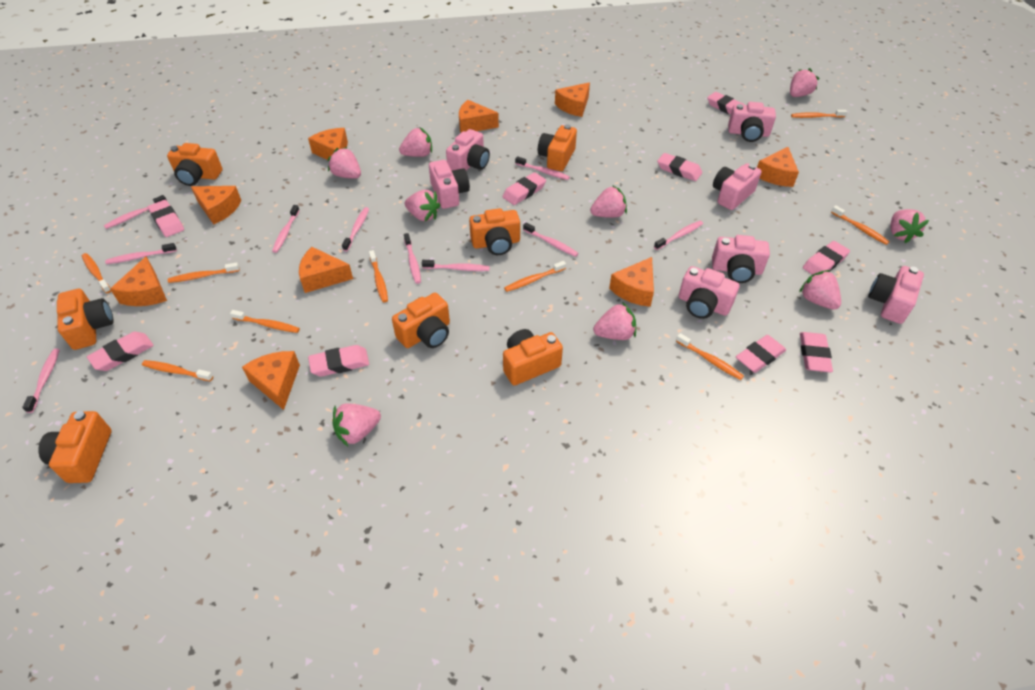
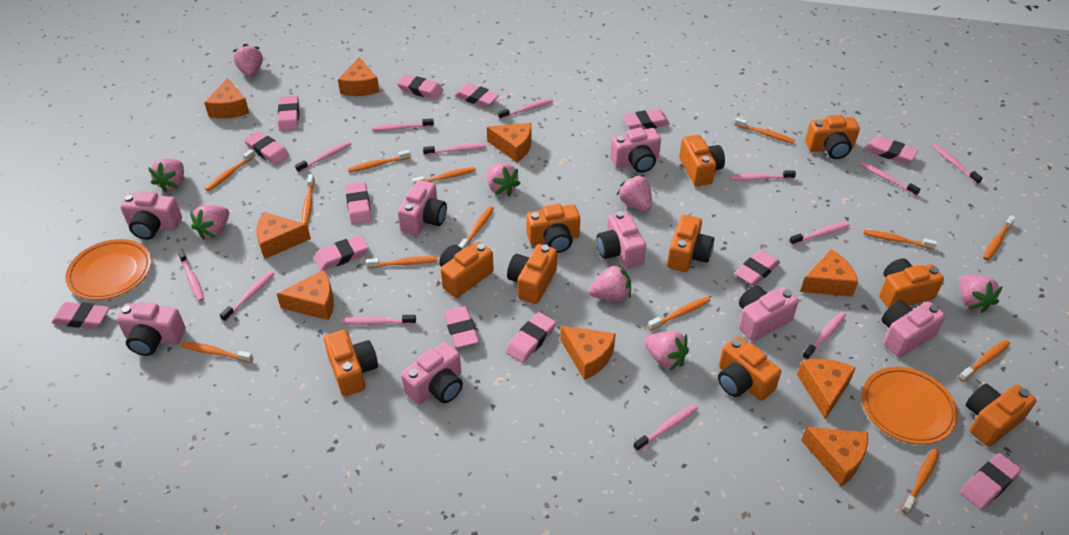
orange camera: [38,411,112,483] [57,289,113,350] [167,143,223,186] [392,293,450,348] [469,208,520,255] [503,329,563,385] [538,124,577,171] = 7 -> [324,330,378,396] [439,242,494,298] [507,244,557,304] [526,204,580,253] [667,214,714,272] [679,135,725,186] [718,336,781,401] [805,115,860,159] [879,258,944,308] [966,384,1037,447] = 10
orange plate: none = 0 -> [65,239,151,300] [862,367,958,445] = 2
orange toothbrush: [82,253,111,293] [142,360,213,381] [168,262,239,283] [230,310,300,333] [369,250,388,302] [504,261,566,292] [676,333,744,380] [791,110,847,118] [831,205,889,245] = 9 -> [180,341,253,363] [205,149,255,191] [302,174,315,225] [348,150,411,172] [366,256,438,268] [412,167,476,186] [459,206,494,249] [648,297,711,330] [735,118,795,143] [863,230,937,250] [902,449,940,514] [958,340,1010,382] [983,215,1015,261] = 13
pink camera: [429,160,470,209] [446,129,490,171] [679,266,740,319] [712,235,770,283] [713,163,762,210] [728,102,776,142] [868,266,924,324] = 7 -> [117,302,186,356] [120,191,182,240] [398,180,447,235] [401,342,463,405] [596,211,646,269] [610,127,661,173] [739,286,799,341] [882,301,945,357] = 8
pink eraser: [87,332,154,371] [148,200,184,237] [308,345,369,377] [502,172,546,205] [657,153,702,181] [707,92,745,115] [736,335,786,373] [800,332,833,372] [803,241,850,275] = 9 -> [51,302,110,329] [244,131,290,165] [278,96,299,131] [314,235,369,271] [346,182,371,224] [397,74,443,100] [444,306,479,348] [454,83,499,108] [506,312,556,363] [623,109,670,129] [734,250,780,286] [865,136,918,164] [960,453,1022,510] = 13
pink strawberry: [328,147,361,179] [333,403,381,446] [399,127,432,157] [405,190,441,221] [590,185,627,218] [593,302,636,340] [790,68,820,97] [799,270,841,310] [890,209,929,243] = 9 -> [148,159,184,192] [190,205,229,239] [233,44,263,77] [487,163,521,196] [589,264,631,301] [617,175,652,212] [644,331,689,371] [960,275,1003,313] = 8
pink toothbrush: [22,349,60,413] [104,195,166,229] [105,243,177,264] [272,205,300,253] [342,207,369,251] [404,233,421,284] [422,260,490,271] [515,156,570,180] [523,223,579,257] [654,221,703,250] = 10 -> [177,249,204,301] [220,271,275,322] [295,141,351,173] [341,315,416,325] [372,118,434,131] [423,143,486,155] [498,98,553,119] [633,404,698,451] [730,170,796,181] [789,222,850,245] [802,312,846,360] [859,162,920,196] [932,144,982,184] = 13

